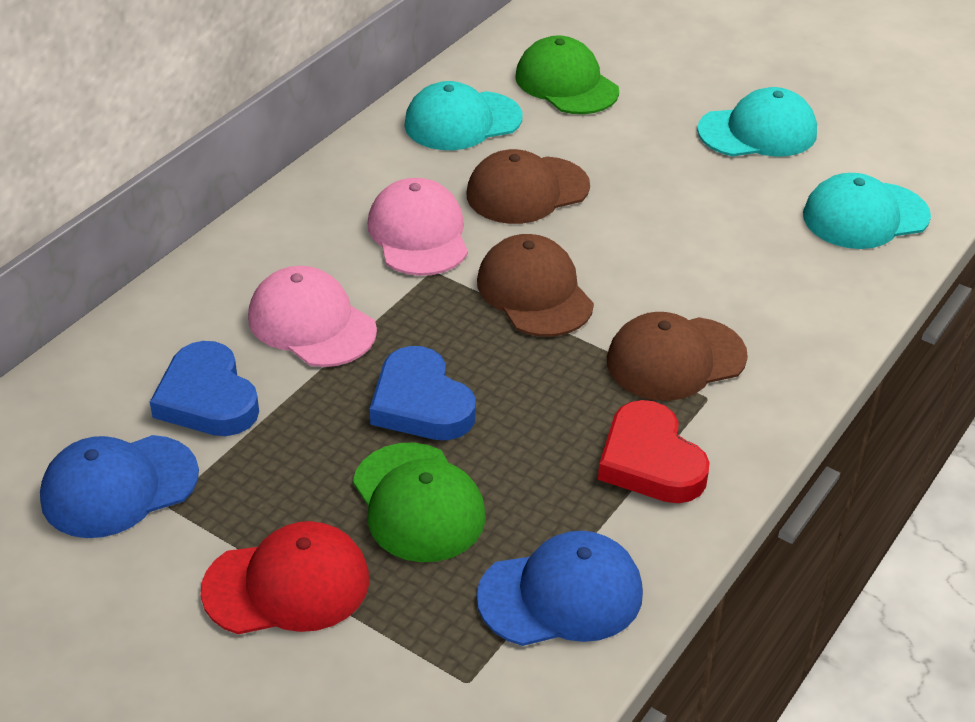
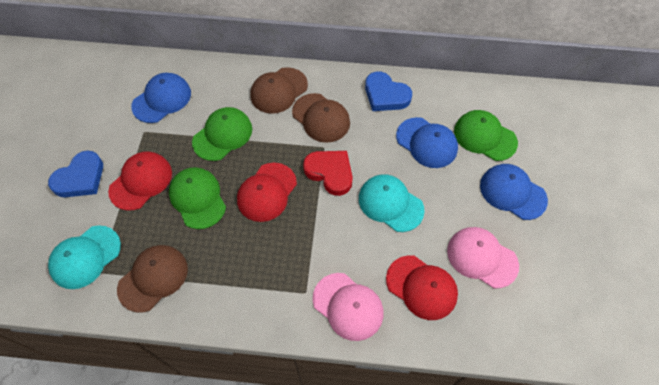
blue cap: [40,435,199,538] [476,531,643,646] = 2 -> [131,73,191,123] [396,117,458,168] [480,164,548,220] = 3
green cap: [353,443,486,562] [516,36,619,114] = 2 -> [169,167,226,229] [192,107,252,161] [454,110,518,161] = 3
red cap: [201,521,369,634] = 1 -> [108,151,172,211] [237,163,297,222] [386,255,458,320] = 3
turquoise cap: [404,81,523,150] [697,87,817,157] [803,173,931,249] = 3 -> [48,225,121,289] [359,174,425,232] = 2

